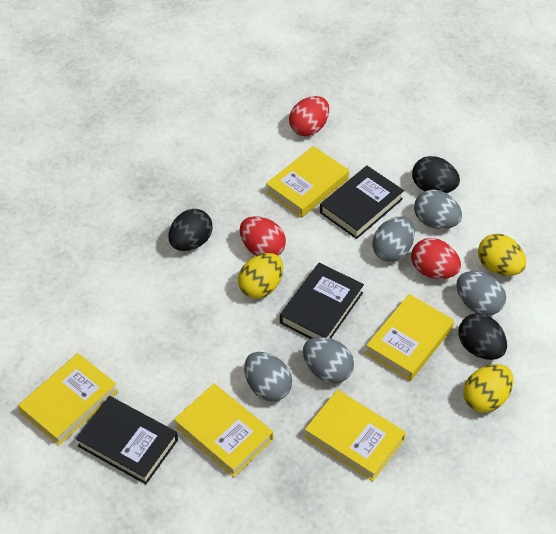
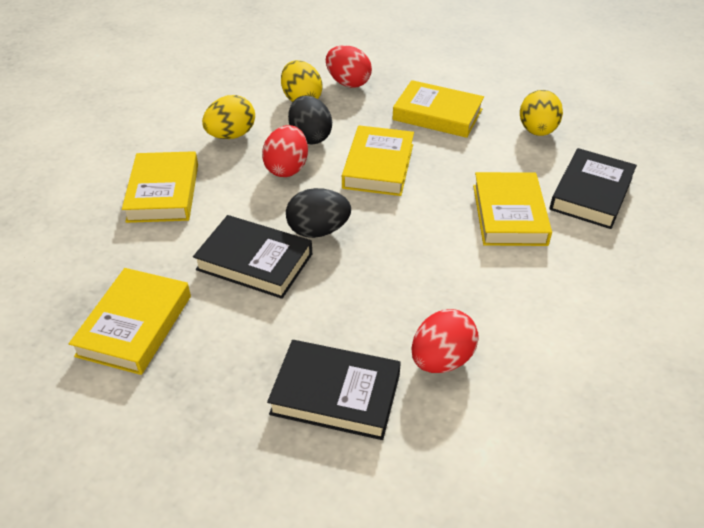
black egg: [169,209,213,251] [412,156,460,193] [458,313,507,360] = 3 -> [286,188,351,238] [288,95,332,145] = 2
grey egg: [244,352,292,402] [303,337,354,383] [372,217,415,262] [414,190,462,229] [456,271,506,316] = 5 -> none = 0

